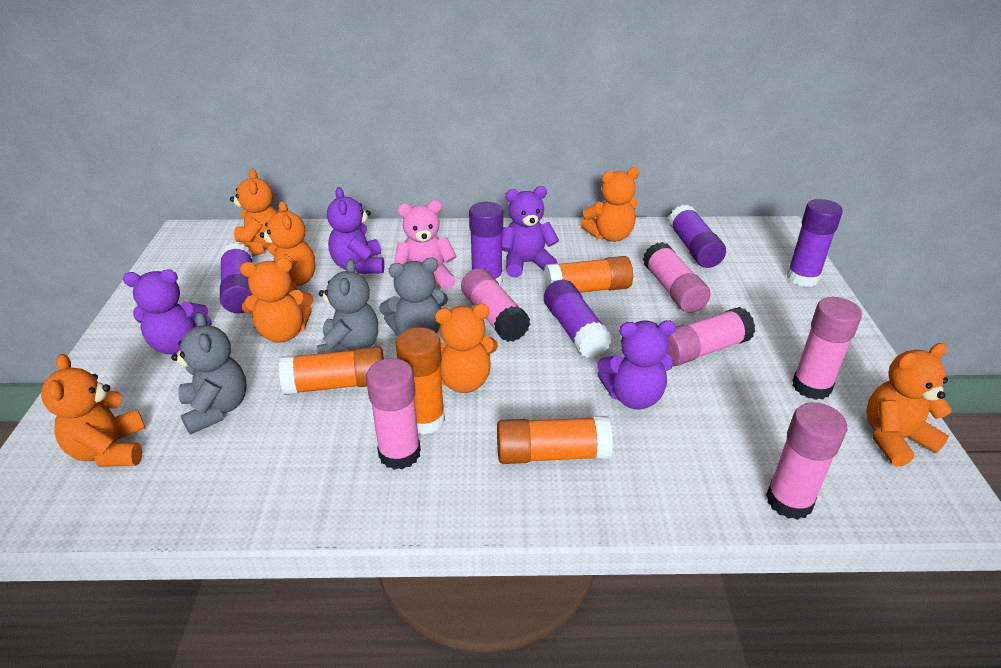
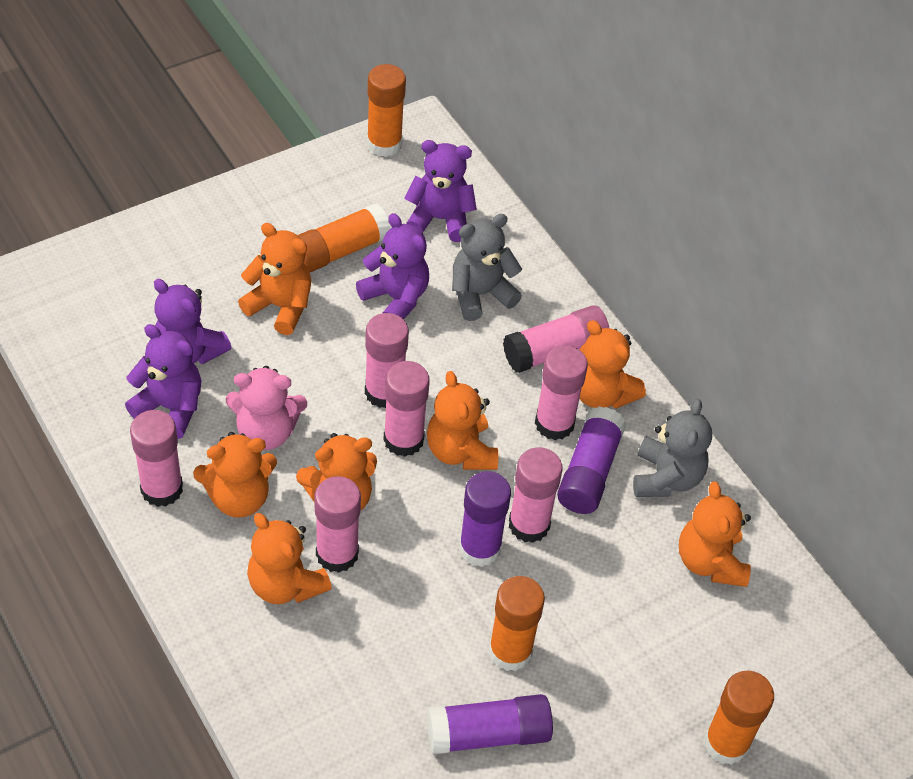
grey teddy bear: [171,312,247,435] [317,259,378,354] [379,257,448,336] = 3 -> [452,214,522,321] [633,398,712,497] = 2
pink glue stick: [366,358,421,470] [461,268,530,342] [643,242,710,313] [666,307,755,366] [766,402,847,520] [792,297,862,400] = 6 -> [130,410,183,507] [314,476,361,573] [365,313,409,408] [383,361,430,457] [503,305,609,373] [509,447,563,543] [535,345,588,440] = 7
purple glue stick: [220,243,253,314] [469,202,503,285] [544,280,612,358] [669,205,726,268] [787,199,843,287] = 5 -> [427,694,553,754] [459,471,511,567] [557,406,626,514] = 3

